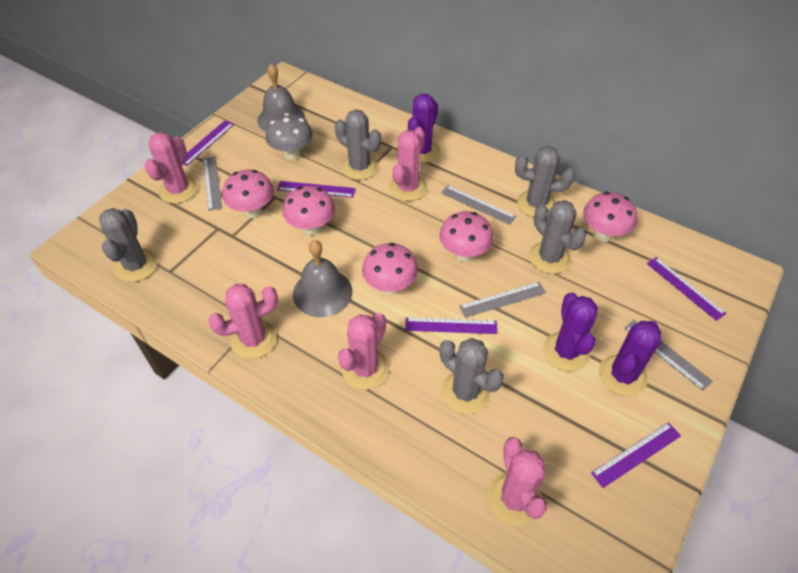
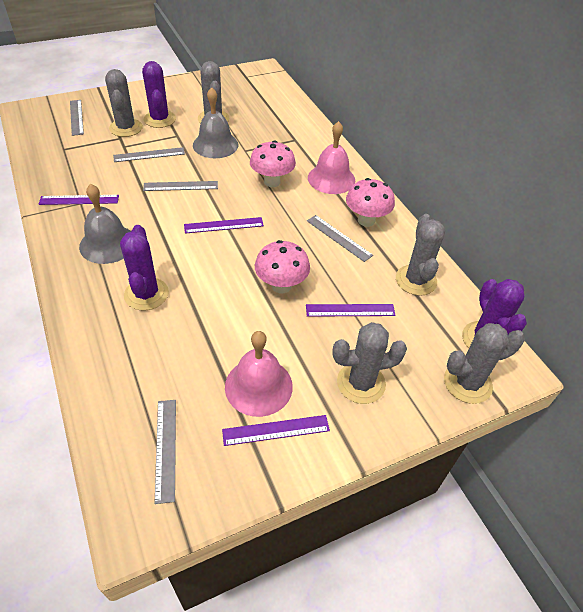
grey mushroom: [265,113,313,160] = 1 -> none = 0
grey ruler: [203,157,222,211] [441,185,516,225] [459,282,546,318] [624,320,713,391] = 4 -> [70,100,84,136] [113,147,185,162] [143,181,218,191] [155,400,176,504] [307,215,373,262] = 5
pink bell: none = 0 -> [225,331,293,417] [308,121,355,194] = 2
pink cactus: [145,132,198,204] [208,284,278,359] [338,313,389,390] [389,127,427,201] [488,437,547,526] = 5 -> none = 0
pink mushroom: [222,169,274,218] [283,186,335,235] [362,243,418,295] [439,211,493,262] [583,192,637,242] = 5 -> [250,141,296,187] [255,240,310,293] [346,178,395,227] = 3
purple ruler: [183,120,234,166] [277,181,355,198] [405,317,497,334] [591,422,681,488] [647,257,726,321] = 5 -> [39,195,119,205] [184,217,264,234] [222,415,330,446] [306,304,396,317] = 4

